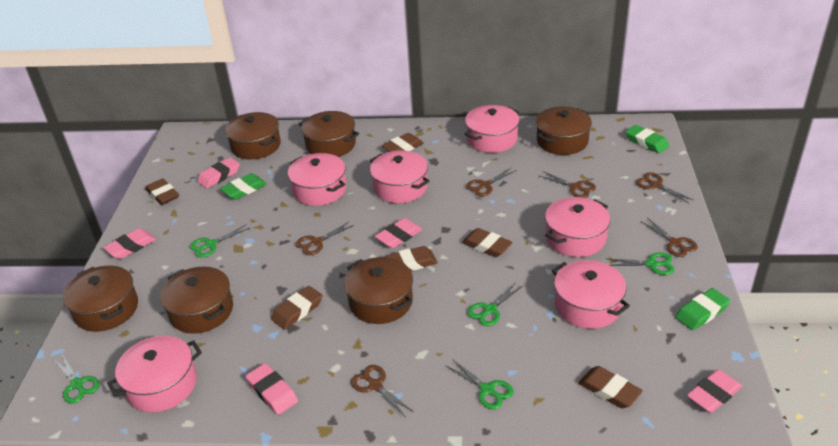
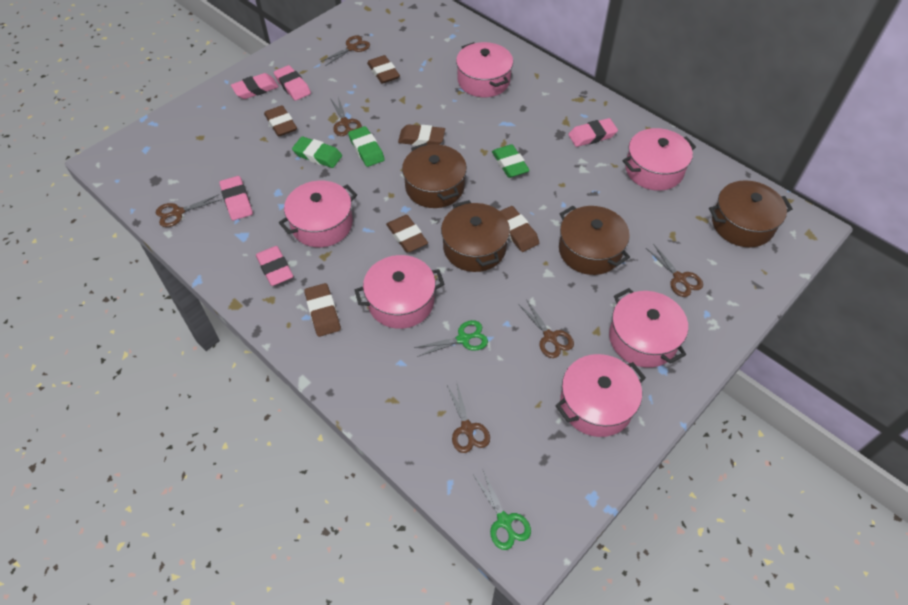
brown pot: [63,266,138,332] [160,266,233,334] [225,112,281,159] [299,111,359,157] [344,257,413,324] [536,106,592,155] = 6 -> [402,143,467,208] [441,200,510,272] [559,206,630,275] [709,180,793,247] = 4
green scissors: [53,354,100,403] [190,224,250,258] [445,359,514,410] [467,282,523,326] [608,253,674,275] = 5 -> [414,320,488,357] [472,470,531,550] = 2

